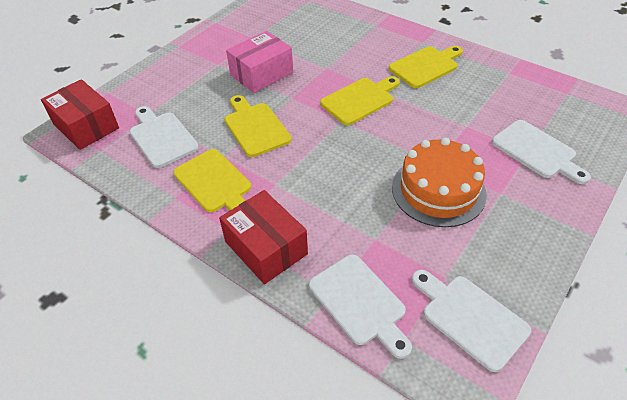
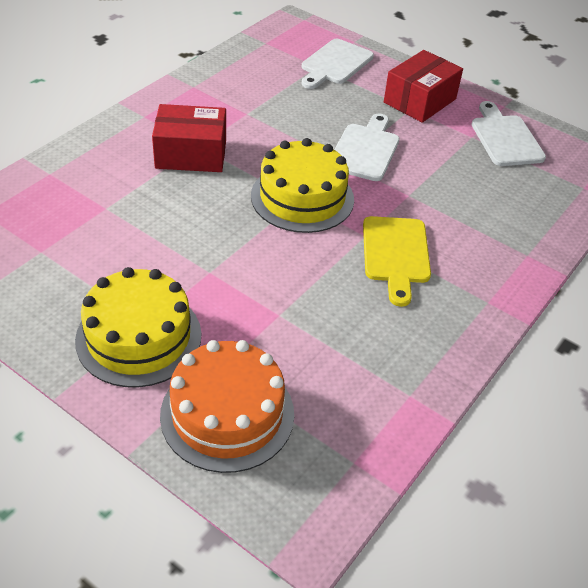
pink box: [226,31,293,93] = 1 -> none = 0
white cutting board: [130,106,199,168] [309,254,412,359] [412,270,531,372] [492,120,591,184] = 4 -> [302,39,374,89] [334,114,400,181] [471,101,546,166] = 3
yellow cake: none = 0 -> [75,267,201,387] [251,138,354,233] = 2
yellow cutting board: [173,149,251,212] [225,95,292,157] [320,76,400,125] [389,46,463,88] = 4 -> [363,216,431,307] = 1

